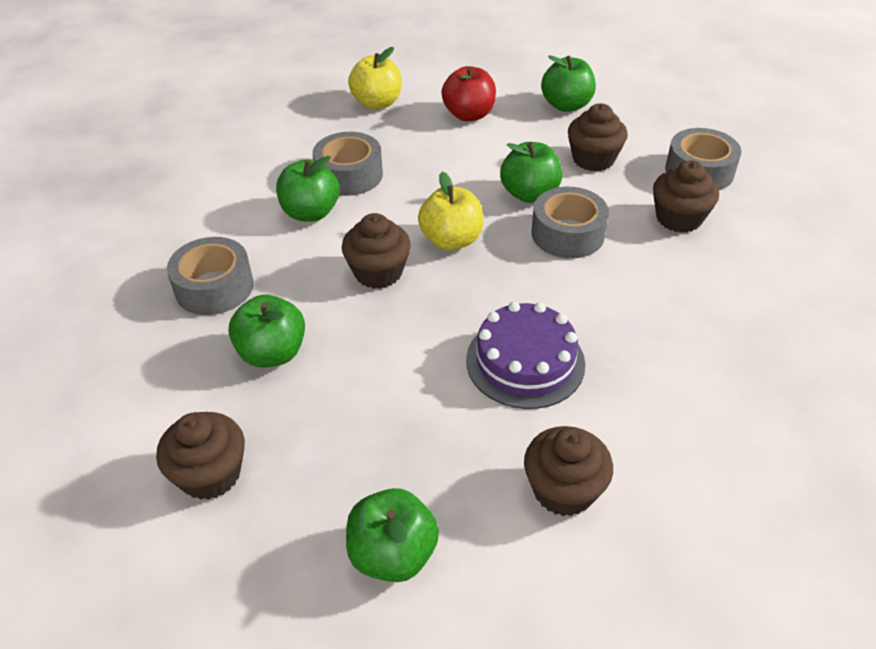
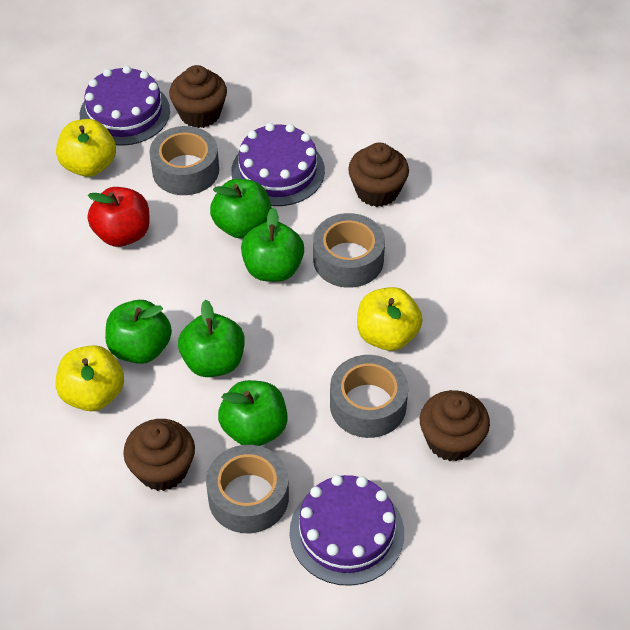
brown cupcake: [156,412,245,500] [342,213,411,289] [524,426,613,516] [568,103,628,172] [653,160,719,233] = 5 -> [123,419,195,491] [169,65,227,128] [348,143,409,207] [420,390,490,461] = 4
purple cake: [466,302,585,409] = 1 -> [80,66,170,146] [231,123,325,206] [290,475,404,586] = 3
yellow apple: [348,47,402,110] [418,172,483,250] = 2 -> [56,119,116,177] [56,345,124,411] [357,287,423,351] = 3

